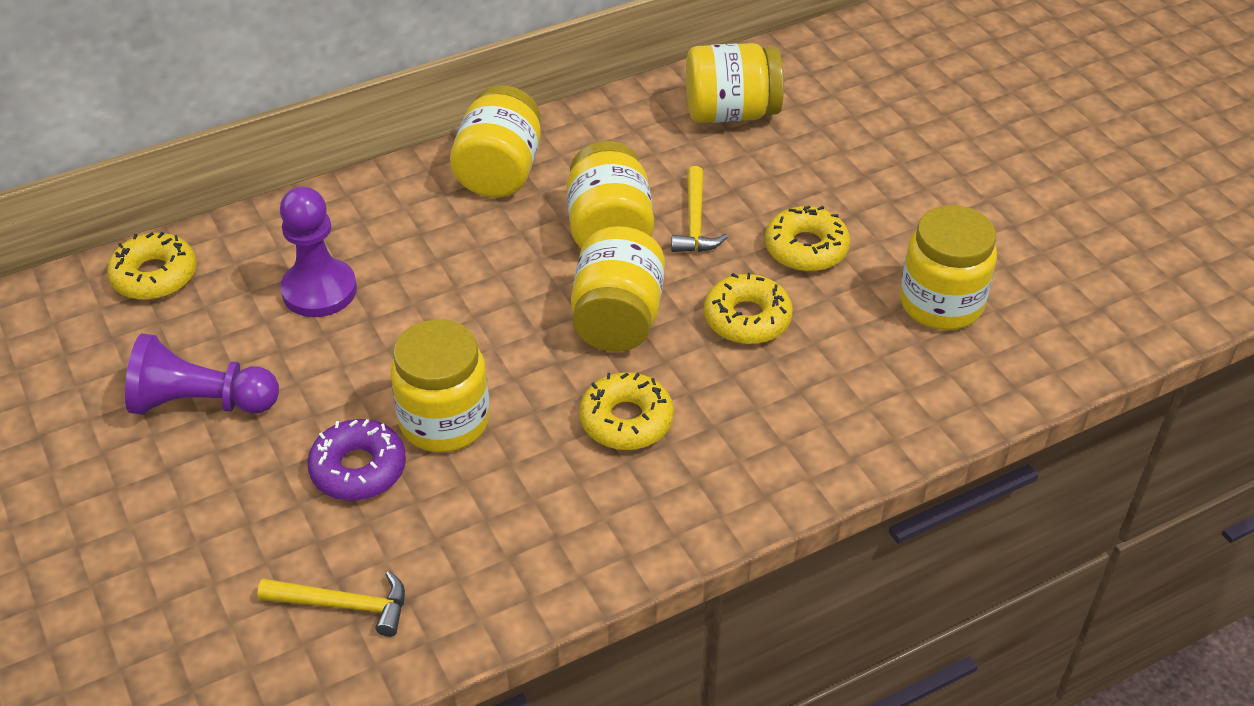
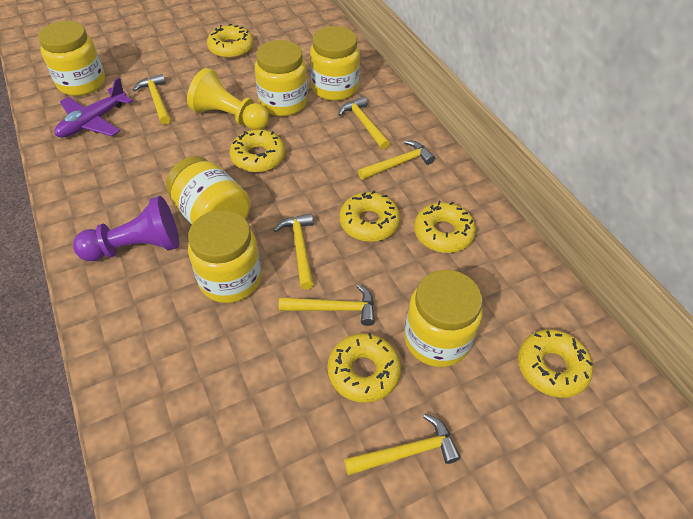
purple donut: [307,419,406,501] = 1 -> none = 0
purple pawn: [125,333,279,415] [280,187,357,317] = 2 -> [73,196,179,261] = 1
purple plane: none = 0 -> [54,78,133,138] = 1
yellow donut: [107,232,197,300] [579,372,674,450] [704,273,793,344] [765,206,850,272] = 4 -> [207,23,254,58] [230,130,285,172] [327,333,401,403] [340,191,400,242] [414,201,476,253] [518,329,593,398] = 6
yellow hammer: [258,571,405,637] [671,166,728,252] = 2 -> [133,74,171,125] [274,213,314,290] [279,284,375,326] [338,96,390,150] [344,414,461,475] [358,140,435,180] = 6
yellow pawn: none = 0 -> [187,68,269,130] = 1

